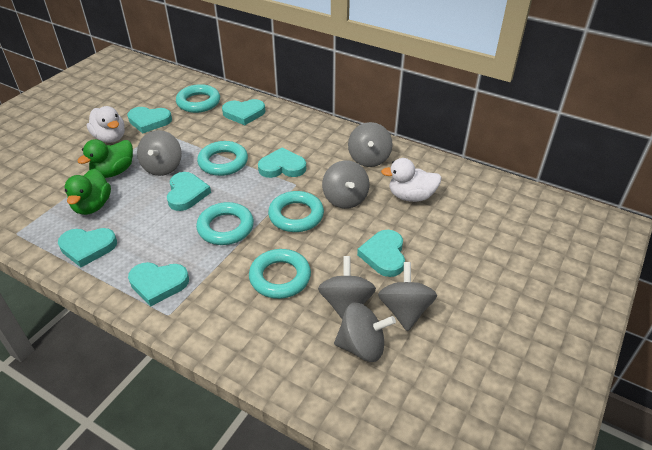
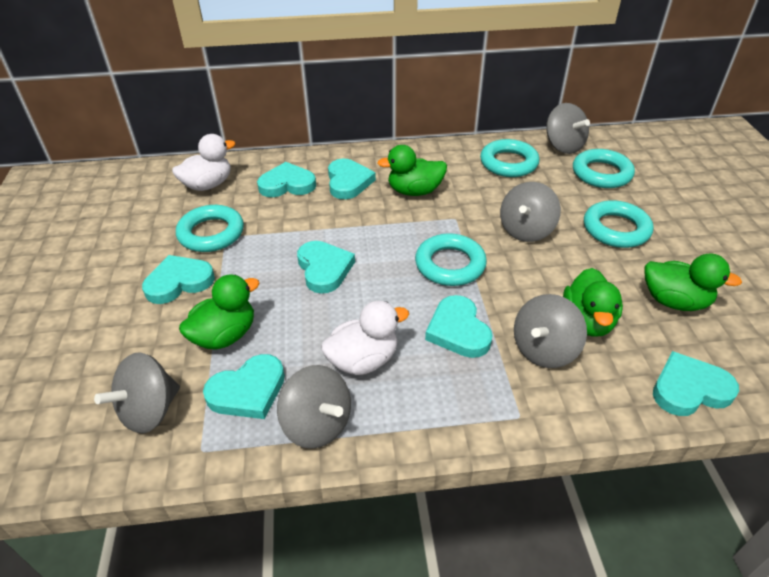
green duck: [64,169,111,215] [78,139,133,178] = 2 -> [179,275,259,350] [377,145,447,196] [563,268,623,337] [644,254,742,311] = 4
grey spinning top: [137,130,182,176] [318,256,376,319] [322,160,369,209] [334,303,396,362] [348,122,393,167] [378,262,437,332] = 6 -> [94,352,180,433] [277,365,351,449] [500,182,561,242] [514,294,587,368] [546,103,590,154] = 5

